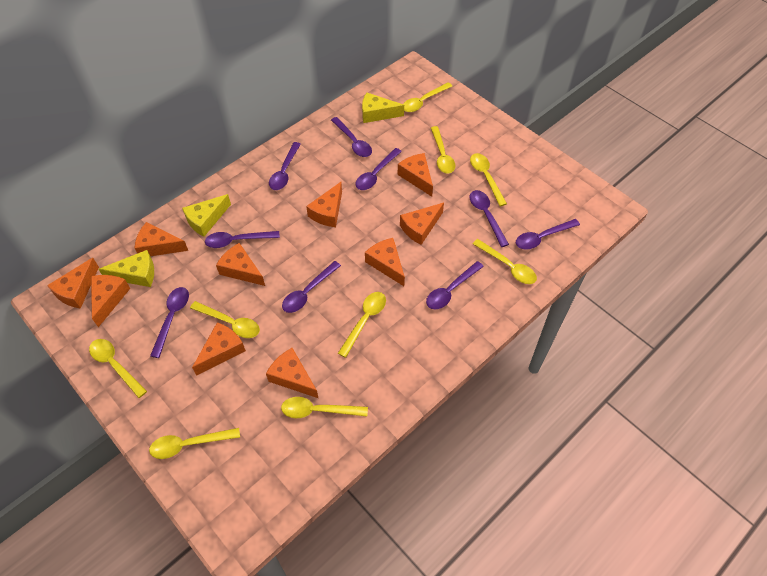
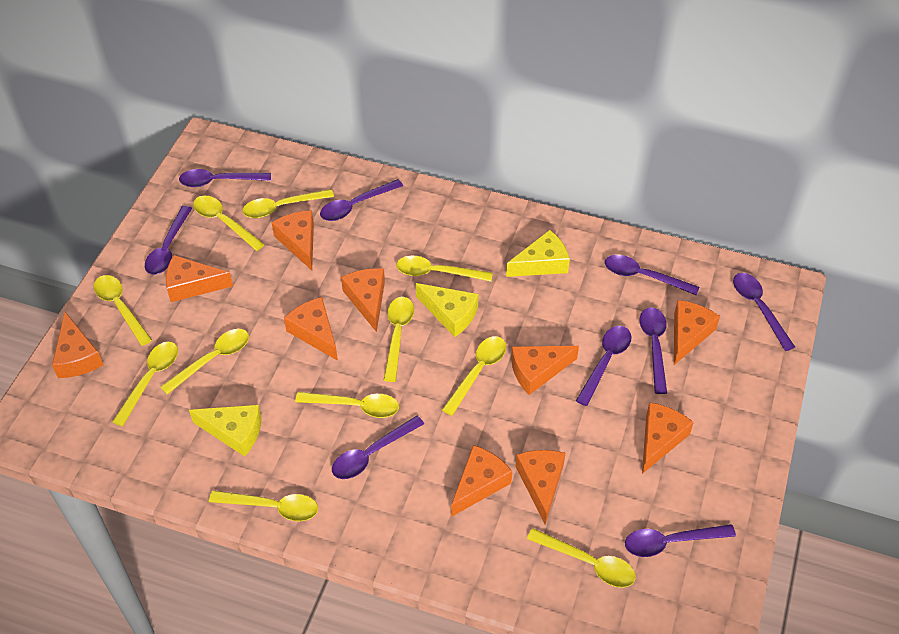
yellow spoon: [89,339,147,398] [149,428,240,459] [190,301,260,338] [281,397,368,418] [338,292,386,358] [403,82,452,112] [431,126,455,173] [470,153,507,206] [473,239,537,284] = 9 -> [94,275,152,346] [112,342,178,426] [160,329,249,395] [193,196,265,251] [209,491,318,521] [242,189,334,218] [295,392,399,418] [384,297,414,382] [396,256,493,282] [442,336,506,416] [527,528,636,588] = 11

